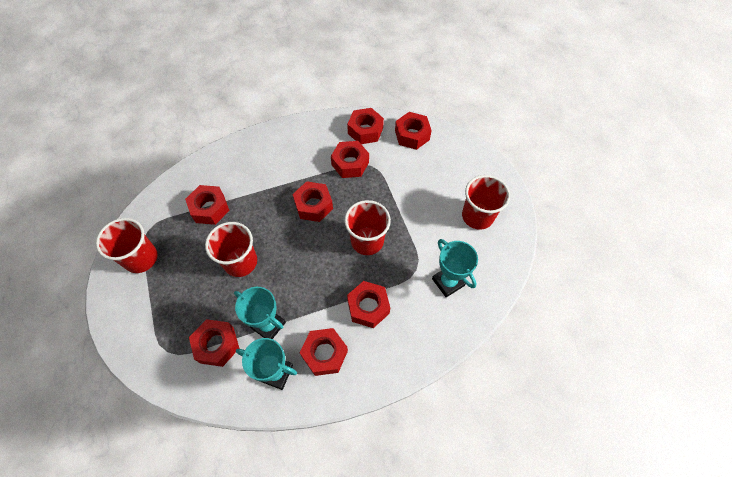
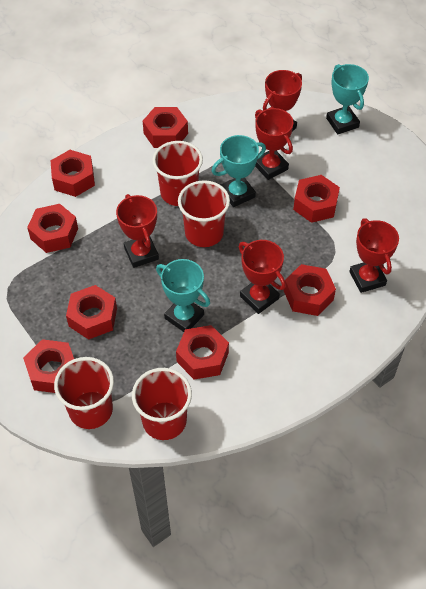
red trophy: none = 0 -> [116,194,159,268] [239,240,286,314] [255,108,294,180] [263,70,302,132] [349,218,399,293] = 5

